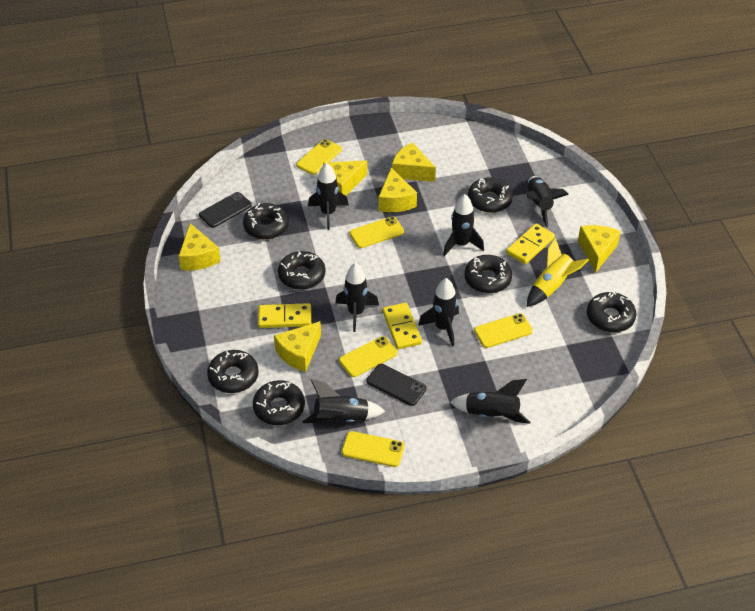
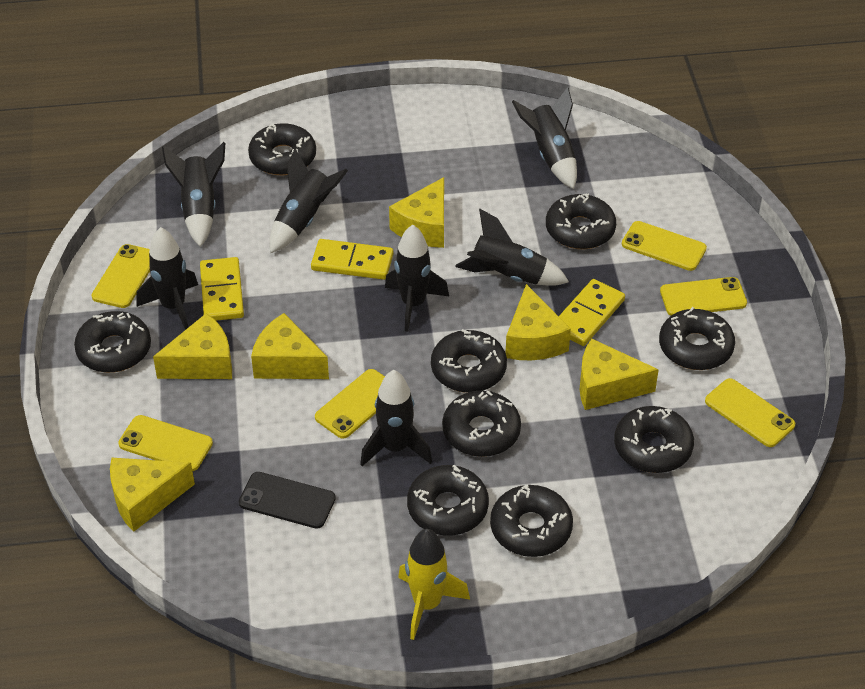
black donut: [207,350,259,393] [243,203,289,240] [253,380,305,425] [278,251,325,290] [464,255,512,293] [468,177,513,213] [587,292,636,333] = 7 -> [74,311,151,373] [248,123,316,175] [407,465,489,536] [431,329,507,393] [442,391,521,457] [490,485,573,557] [546,194,616,249] [614,406,694,473] [659,307,735,370] = 9
black phone: [199,192,252,228] [367,364,427,406] = 2 -> [239,472,336,529] = 1
yellow phone: [296,139,342,175] [339,336,398,377] [342,431,405,467] [349,216,404,248] [474,313,533,348] = 5 -> [91,244,150,308] [118,415,213,471] [315,369,385,439] [622,221,707,271] [660,277,747,316] [705,378,795,447] = 6

